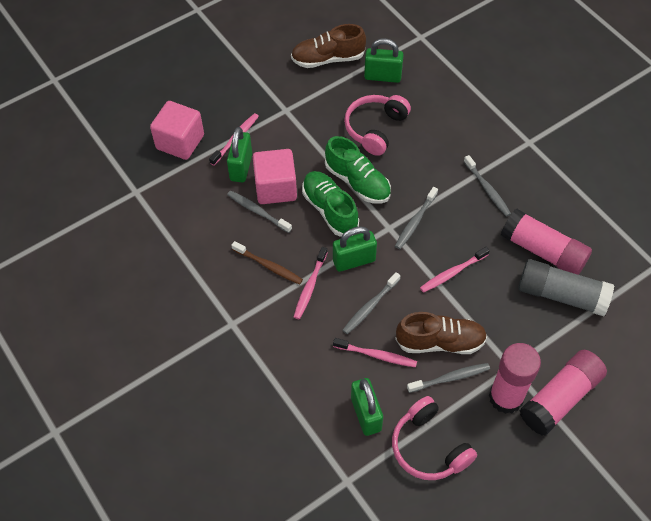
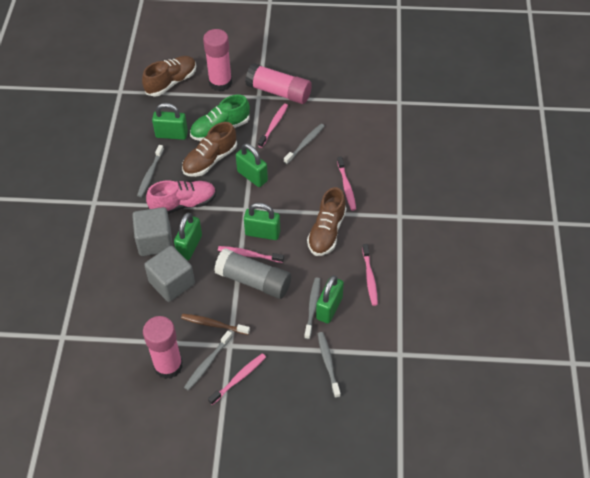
brown shoe: [291,24,366,68] [395,312,487,354] = 2 -> [142,56,196,97] [182,122,237,177] [307,187,347,256] = 3
green padlock: [227,127,252,182] [333,227,377,272] [351,378,383,436] [364,38,403,83] = 4 -> [152,103,188,140] [174,213,202,260] [236,143,268,187] [244,203,280,240] [316,275,344,323] = 5
green shoe: [302,171,359,237] [325,136,391,204] = 2 -> [190,95,250,141] = 1
grey cube: none = 0 -> [132,207,173,256] [144,246,195,302] = 2
pink cube: [150,101,204,160] [253,149,297,204] = 2 -> none = 0
pink headphones: [344,95,411,156] [392,396,477,480] = 2 -> none = 0
pink shoe: none = 0 -> [146,180,216,214] = 1
pink toothbrush: [209,113,259,166] [294,247,328,319] [333,338,417,367] [420,247,490,293] = 4 -> [208,353,266,405] [218,246,284,263] [258,103,288,148] [337,156,356,211] [362,244,378,306] = 5

